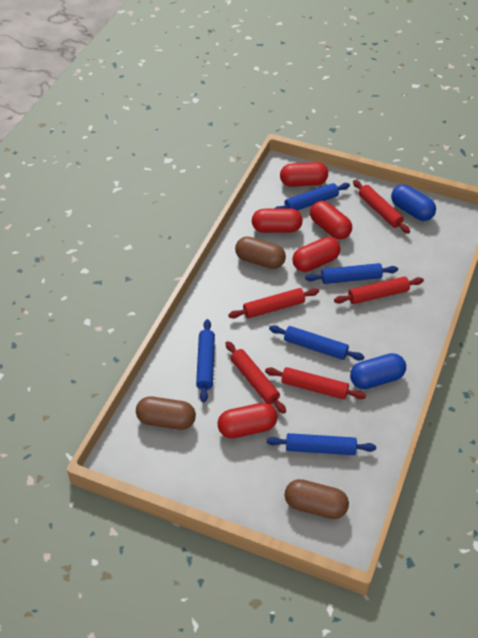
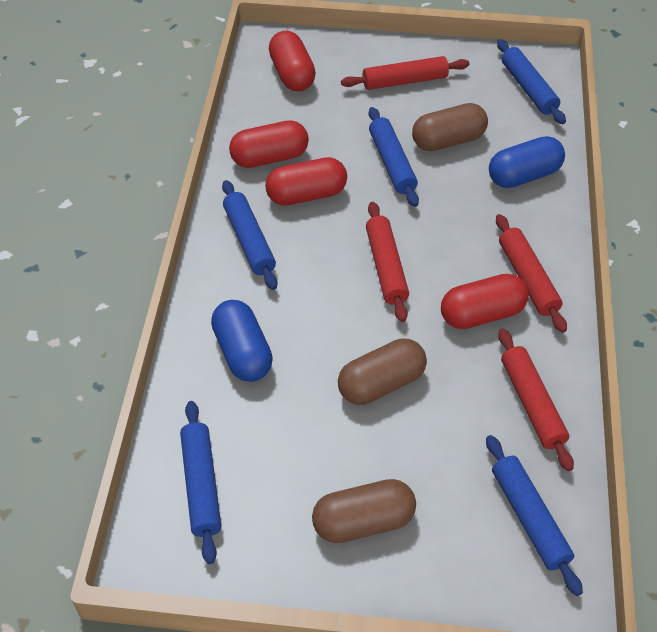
red capsule: [218,403,278,438] [252,209,303,233] [280,162,328,187] [292,237,341,272] [310,201,352,240] = 5 -> [229,120,309,168] [265,157,347,205] [269,31,316,91] [441,274,529,329] = 4
red rolling pin: [225,341,286,414] [228,288,319,319] [265,367,366,400] [334,276,424,304] [353,180,410,234] = 5 -> [341,56,469,90] [366,202,409,322] [496,214,567,333] [498,329,574,471] = 4

